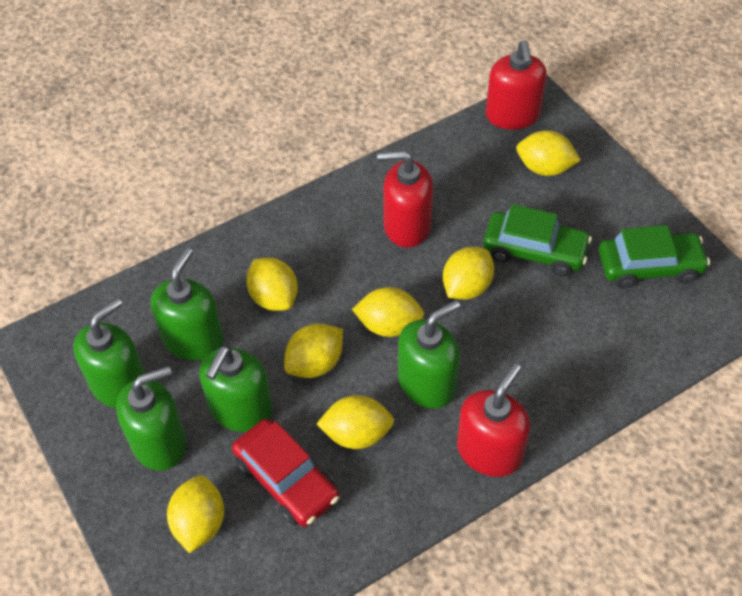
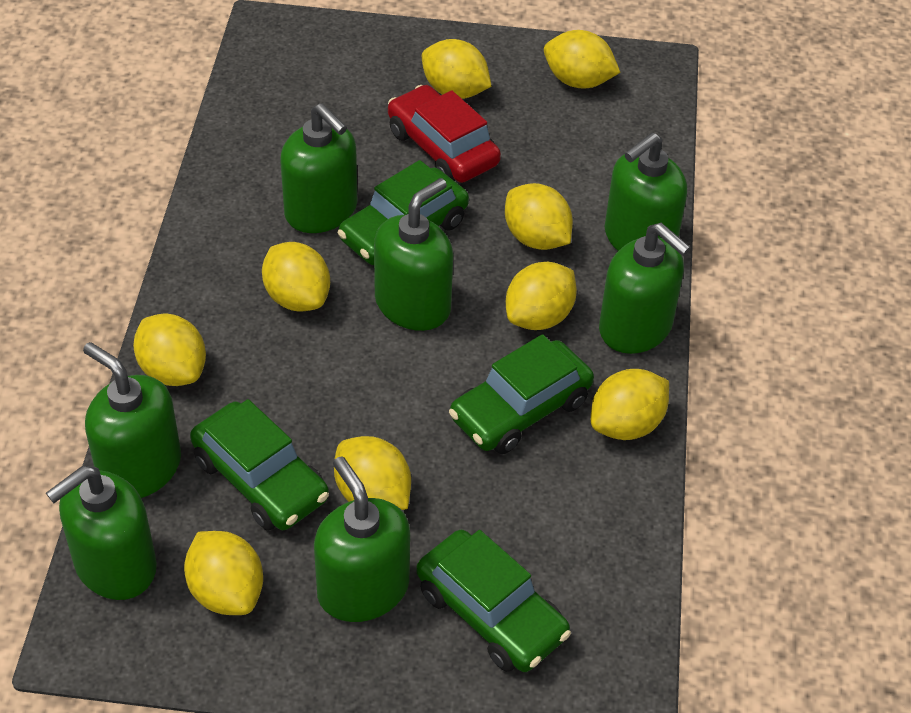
green car: [483,204,592,276] [599,225,710,289] = 2 -> [190,399,329,531] [337,160,469,265] [417,530,571,672] [449,334,594,454] = 4
green soap dispenser: [73,298,146,408] [116,366,187,471] [151,248,224,361] [199,345,273,432] [398,300,460,408] = 5 -> [46,466,157,600] [83,342,181,498] [280,103,358,233] [314,456,410,622] [374,178,453,331] [599,223,691,354] [605,132,687,251] = 7
red soap dispenser: [377,150,433,248] [457,364,530,477] [486,40,547,130] = 3 -> none = 0
yellow lemon: [167,475,224,553] [246,257,298,311] [284,324,343,378] [316,395,394,449] [352,287,424,337] [443,247,494,300] [516,130,581,176] = 7 -> [133,314,206,386] [184,531,263,615] [262,242,330,312] [334,436,411,510] [422,39,491,99] [505,183,573,250] [506,262,577,330] [544,30,621,89] [591,369,669,440] = 9

